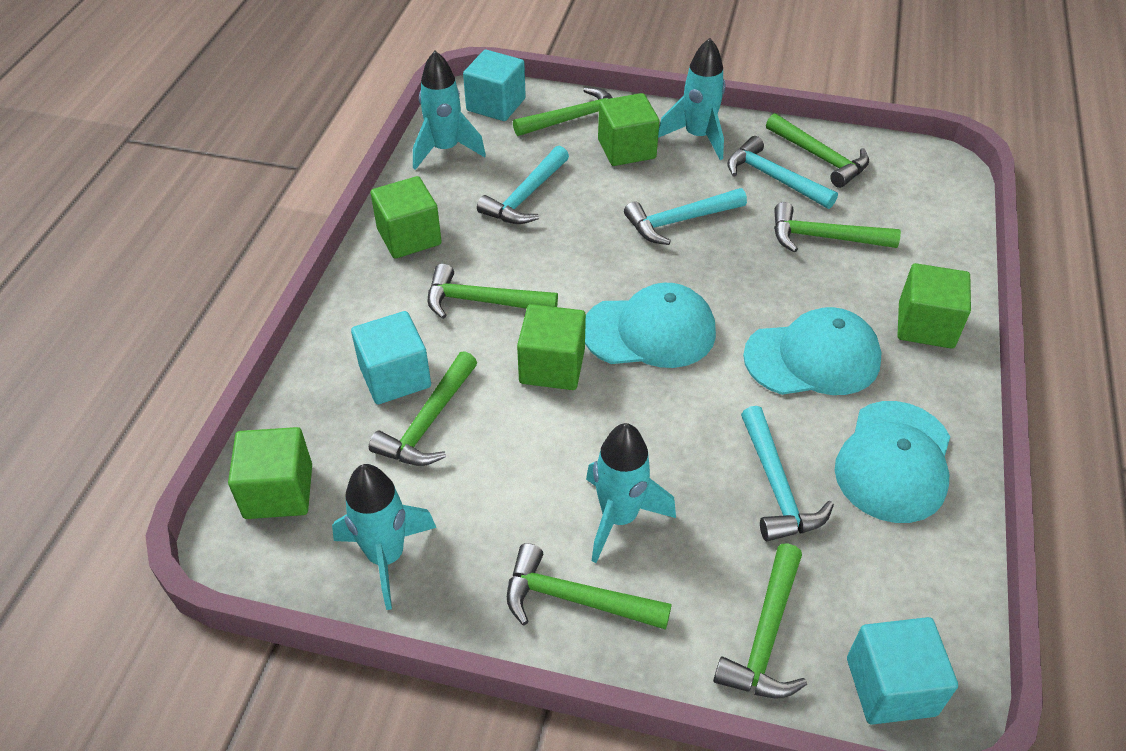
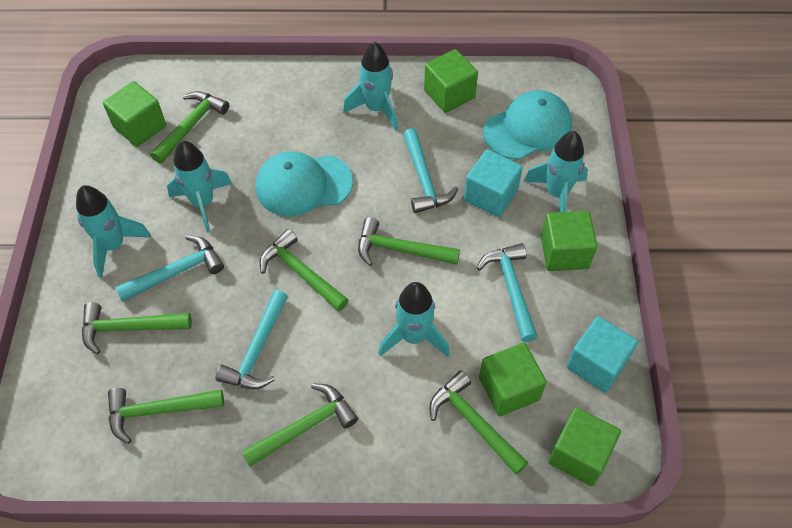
turquoise cap: [585,283,716,368] [743,307,882,395] [835,401,950,523] = 3 -> [256,152,353,216] [483,90,572,160] = 2
turquoise cube: [351,311,431,404] [463,50,526,121] [847,617,958,725] = 3 -> [464,149,523,217] [567,316,638,393] = 2
turquoise rocket: [332,464,436,610] [413,51,486,170] [586,423,676,563] [658,38,725,160] = 4 -> [76,185,151,278] [167,141,232,233] [343,42,398,131] [378,282,450,357] [524,131,588,212] = 5

